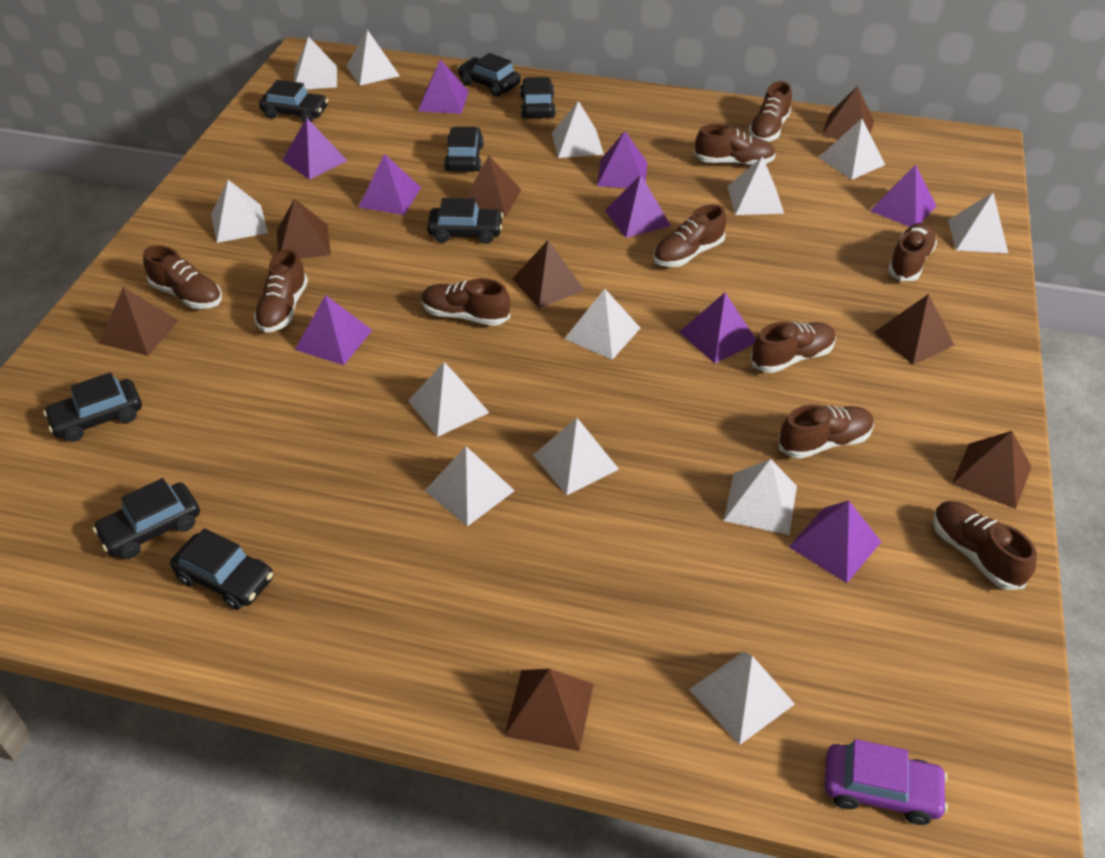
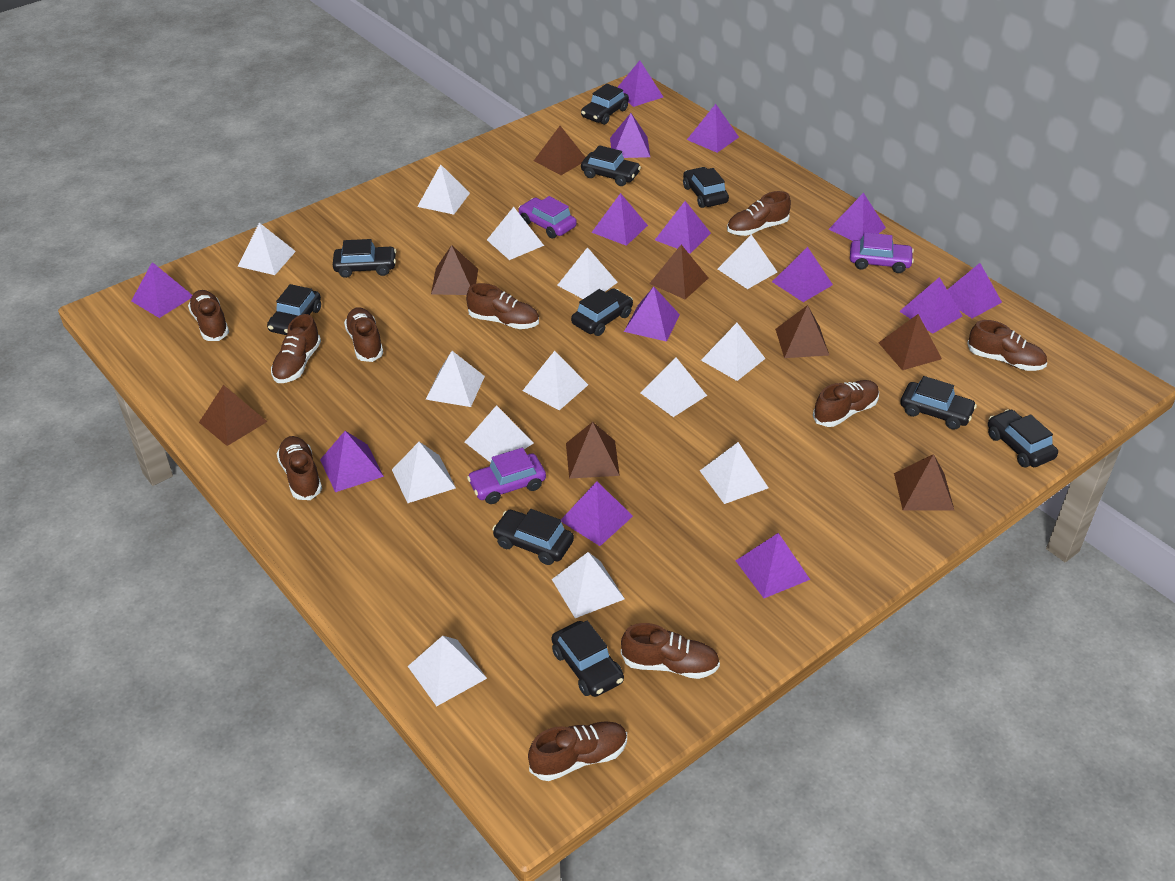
black car: [43,372,142,442] [93,478,200,559] [170,528,274,610] [259,80,328,122] [427,198,504,244] [444,126,484,172] [458,53,521,96] [520,77,556,118] = 8 -> [267,284,321,335] [333,239,396,278] [492,509,574,565] [552,621,624,697] [571,288,633,336] [581,84,629,125] [581,145,641,186] [683,167,729,208] [900,376,977,430] [988,409,1058,468] = 10
purple car: [824,739,948,825] = 1 -> [467,448,546,504] [518,196,577,238] [850,233,914,273] = 3
purple pyramid: [282,118,347,180] [295,295,372,365] [358,154,421,215] [418,59,469,114] [597,131,647,188] [605,174,671,238] [679,293,756,364] [789,501,881,583] [870,165,936,227] = 9 -> [131,262,192,318] [320,431,384,492] [561,481,633,546] [591,193,648,246] [610,113,650,158] [618,60,663,107] [624,286,680,342] [655,201,711,254] [687,104,739,153] [736,533,810,598] [772,247,833,302] [829,193,886,241] [899,277,962,334] [947,263,1002,318] = 14
white pyramid: [211,180,268,243] [294,36,337,89] [346,30,400,85] [408,362,489,437] [425,447,515,526] [533,418,619,495] [552,101,604,158] [564,289,640,360] [689,651,795,745] [724,459,797,535] [727,156,784,215] [819,118,885,180] [948,193,1008,253] = 13 -> [237,223,296,275] [392,442,456,503] [408,636,487,706] [417,164,470,215] [425,351,485,407] [465,405,533,463] [487,207,544,260] [523,351,588,410] [552,552,625,618] [557,247,618,299] [641,357,707,417] [700,442,768,504] [701,323,766,381] [718,234,777,289] = 14

